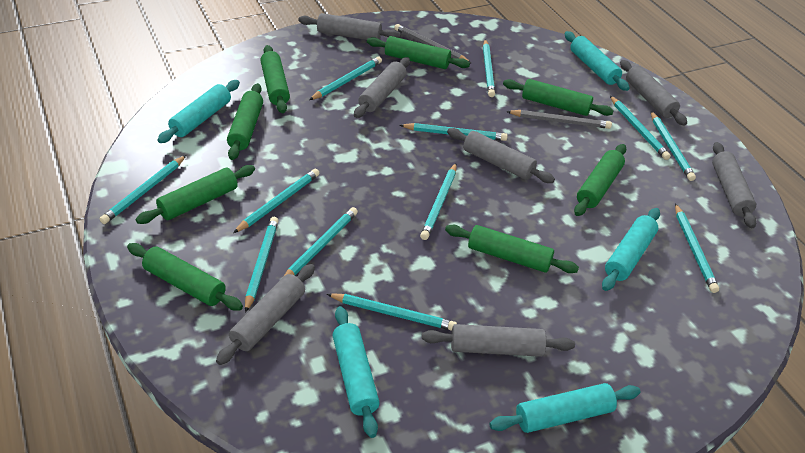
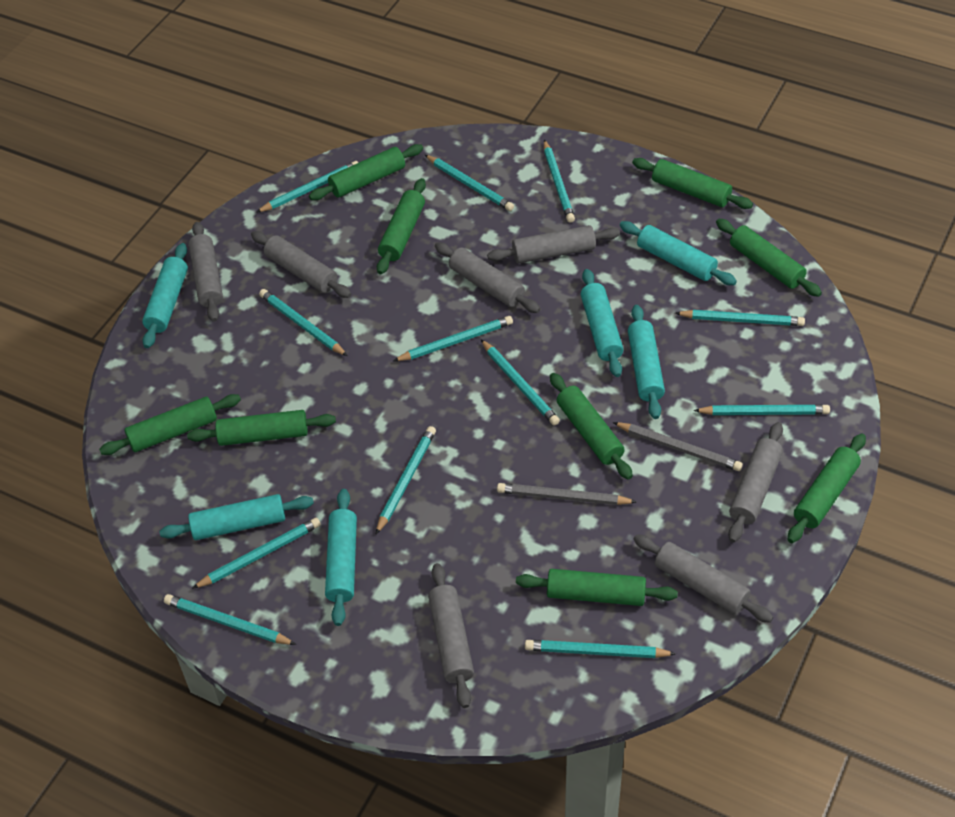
green rolling pin: [127,243,243,311] [136,165,255,224] [227,83,263,160] [260,45,290,113] [367,36,470,69] [445,225,579,273] [503,79,614,116] [574,144,626,216] = 8 -> [99,394,241,455] [187,410,336,446] [309,144,423,200] [377,178,426,274] [516,569,678,606] [550,373,633,480] [632,158,753,209] [716,219,822,297] [788,433,866,543] = 9
turquoise rolling pin: [158,80,240,143] [332,306,380,438] [489,383,641,433] [565,31,630,91] [602,208,660,291] = 5 -> [142,243,188,348] [159,494,314,540] [325,489,357,626] [581,269,623,377] [620,221,737,285] [628,305,665,419] = 6

